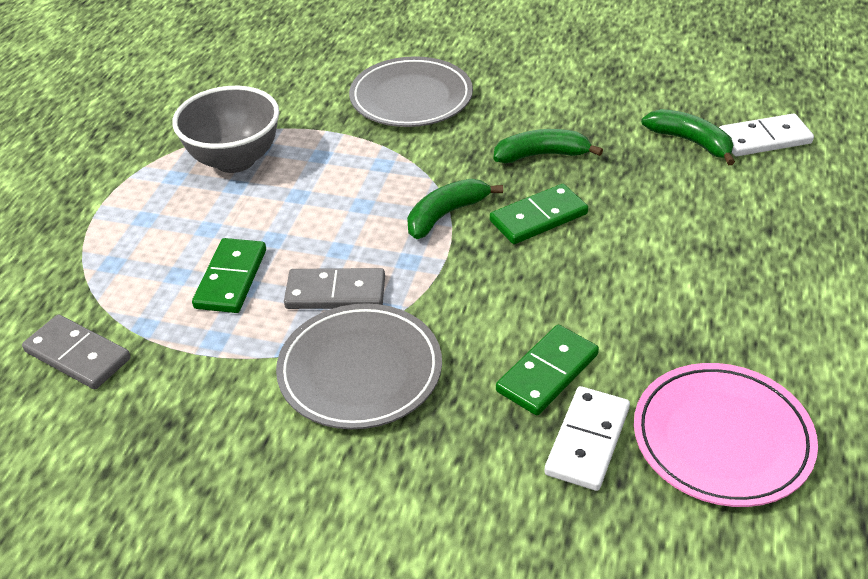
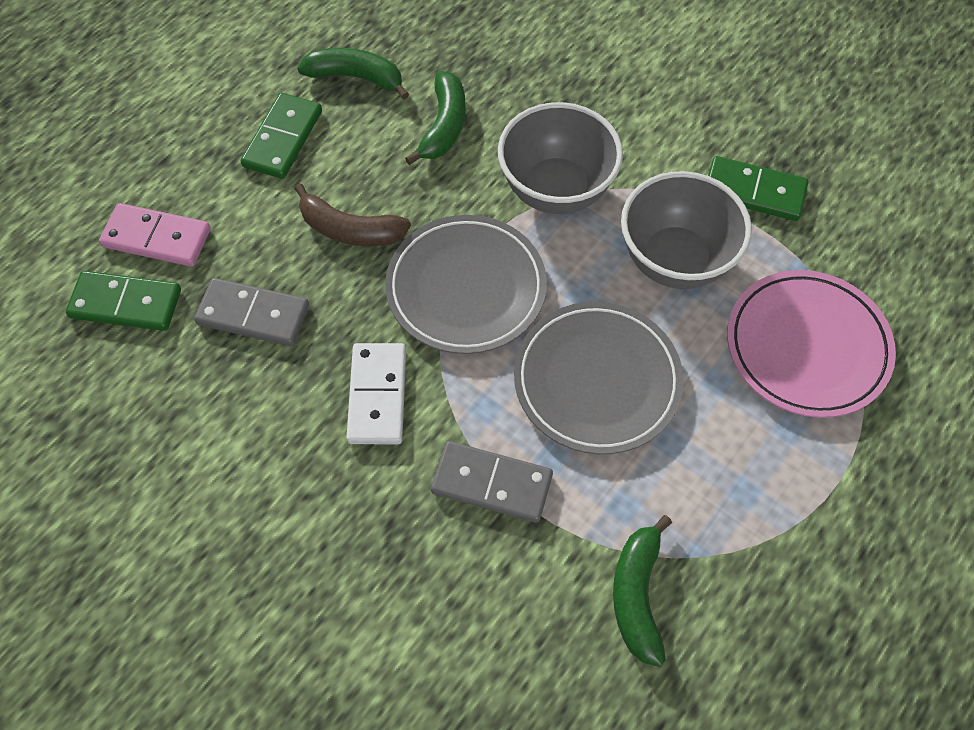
brown banana: none = 0 -> [294,184,411,246] = 1
grey bowl: [172,86,279,173] = 1 -> [498,102,623,214] [621,171,752,289] = 2
pink domino: none = 0 -> [99,203,211,267] = 1
white domino: [544,386,630,491] [719,113,814,156] = 2 -> [346,343,406,444] = 1

